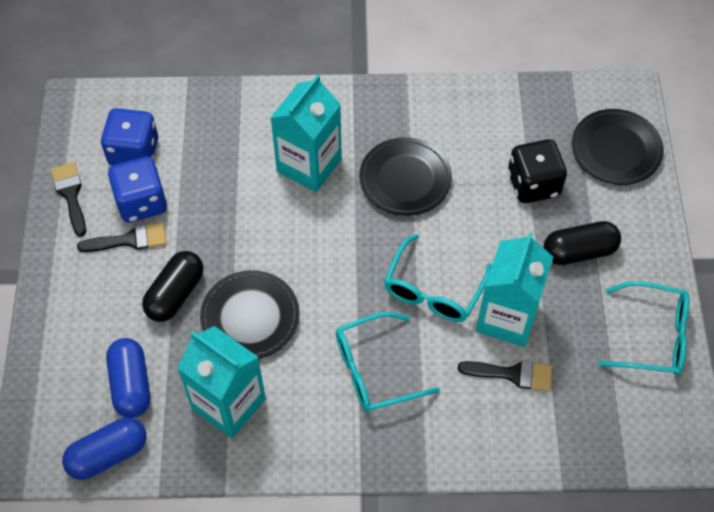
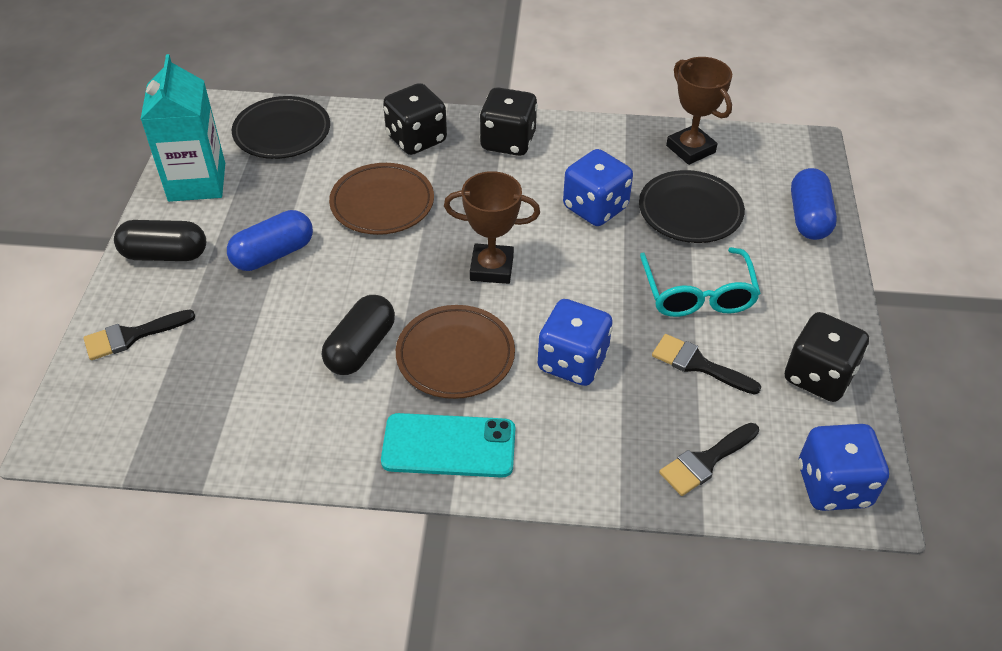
black dice: [508,139,567,203] = 1 -> [383,83,447,155] [479,87,538,156] [785,312,869,402] = 3
black plate: [200,270,300,359] [359,137,452,216] [572,109,664,185] = 3 -> [232,96,330,159] [639,170,745,243] = 2
blue dice: [101,108,158,166] [108,157,167,223] = 2 -> [538,299,613,386] [563,149,633,226] [798,424,889,511] = 3
brown plate: none = 0 -> [329,163,434,235] [396,305,515,399] = 2
brown trophy: none = 0 -> [444,171,540,284] [666,57,732,165] = 2
turquoise carton: [177,326,266,438] [271,74,342,192] [476,232,553,347] = 3 -> [140,54,225,202] = 1
turquoise glasses: [336,312,440,412] [384,234,492,322] [598,281,689,375] = 3 -> [640,247,761,317] = 1
turquoise phone: none = 0 -> [381,413,515,478] = 1

